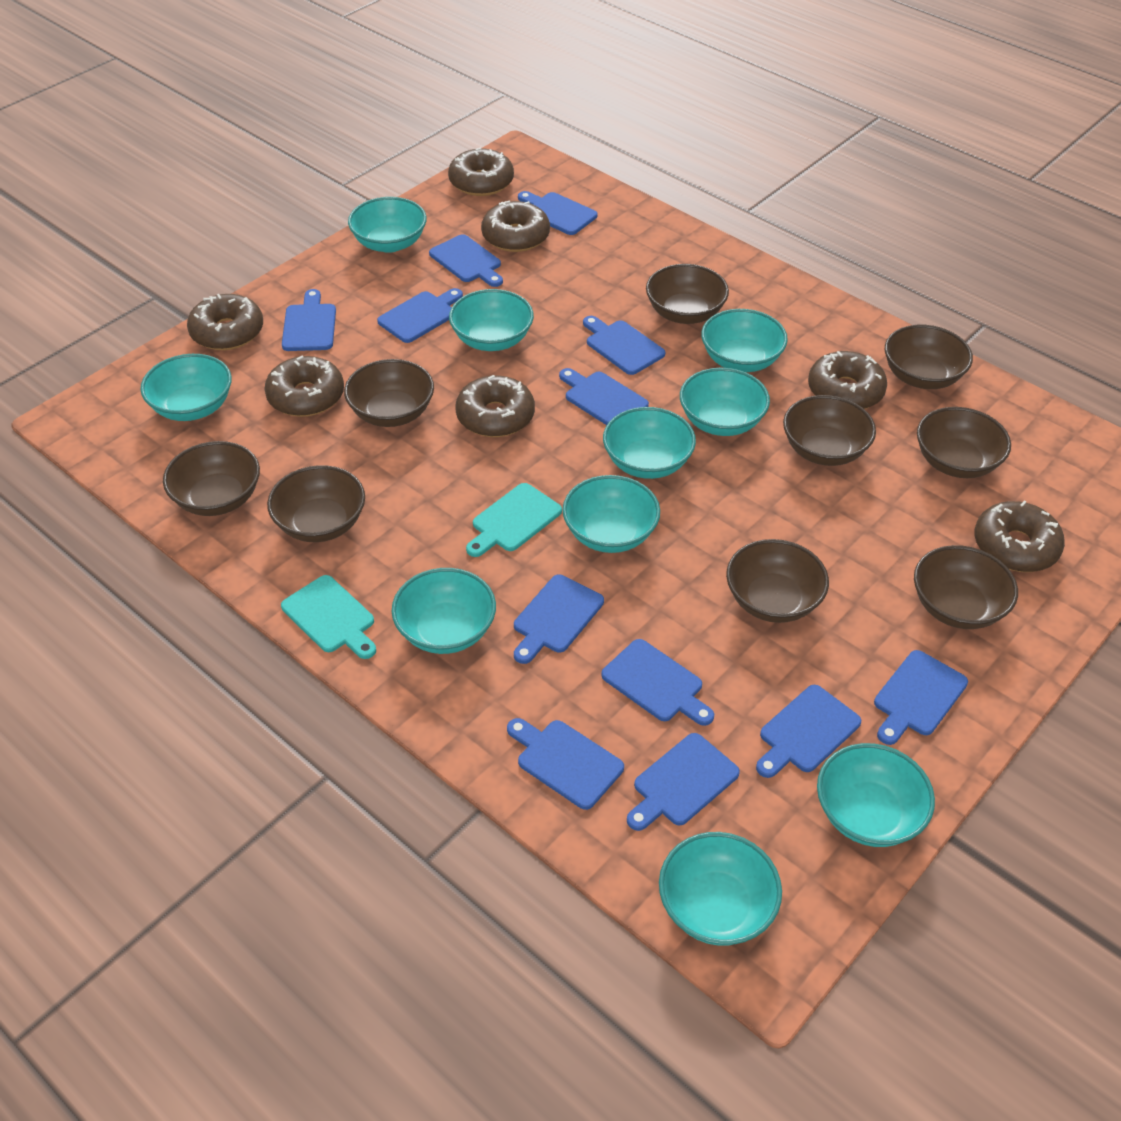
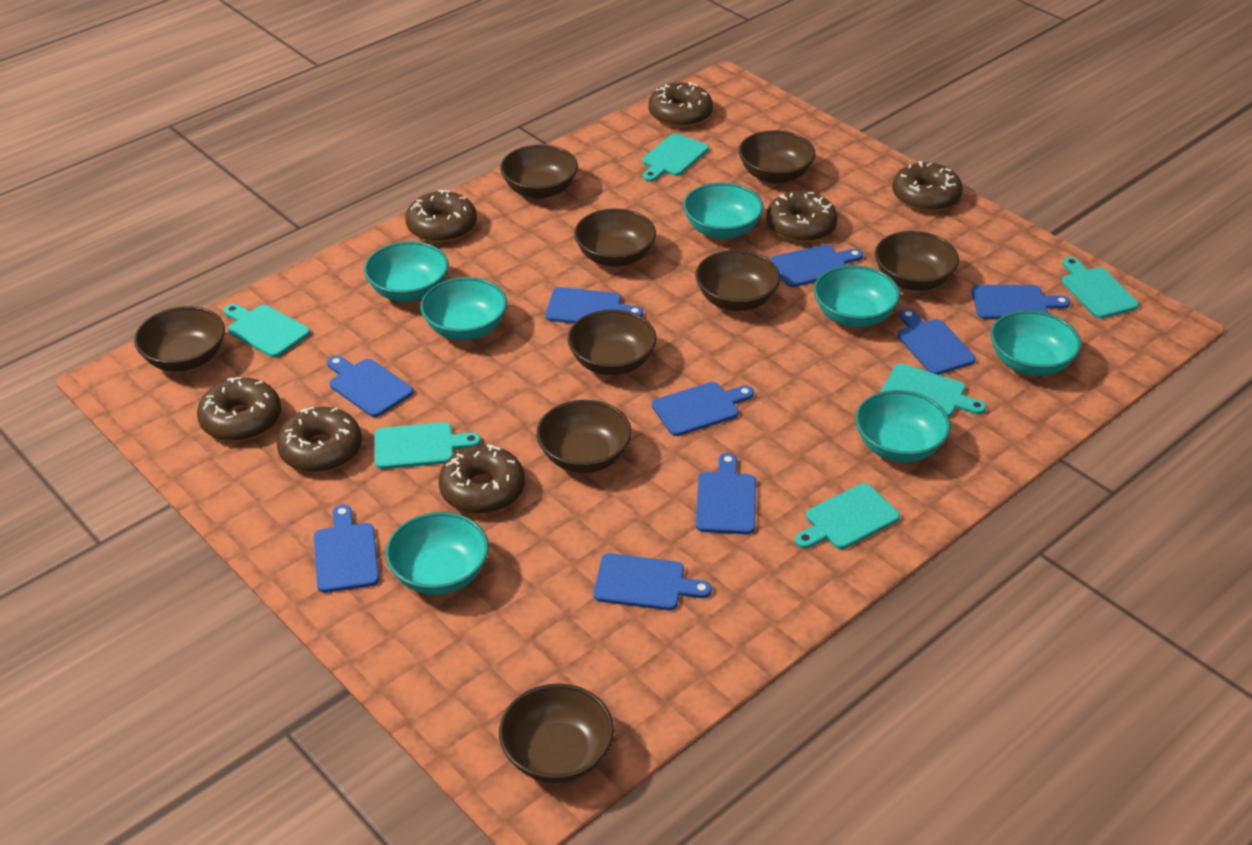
blue cutting board: [282,289,336,351] [377,288,463,343] [429,234,503,287] [507,718,624,810] [514,574,604,664] [518,191,598,235] [559,368,649,425] [583,316,665,375] [601,639,714,726] [627,733,740,831] [756,685,861,778] [874,650,968,745] = 12 -> [314,505,379,593] [327,355,413,417] [545,287,643,324] [594,553,712,610] [652,382,754,436] [696,453,756,534] [771,244,863,287] [898,309,976,375] [972,285,1070,319] = 9
turquoise bowl: [141,354,232,421] [348,197,427,253] [392,568,496,654] [449,289,534,351] [563,475,660,553] [603,407,696,479] [659,832,782,946] [680,368,770,436] [701,309,788,372] [817,743,935,847] = 10 -> [364,241,449,302] [385,512,489,595] [420,277,507,340] [683,183,764,239] [814,265,900,327] [855,390,951,462] [991,310,1081,376] = 7
turquoise cutting board: [281,575,376,659] [466,483,562,557] = 2 -> [224,304,310,358] [374,422,481,469] [642,133,709,182] [795,483,900,549] [881,364,986,417] [1062,257,1139,319] = 6

